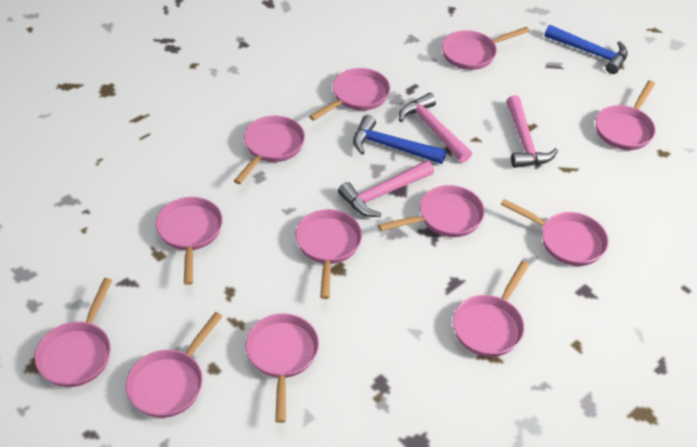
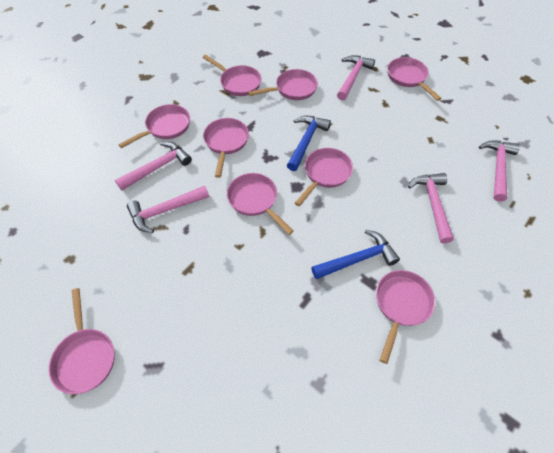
pink hammer: [338,160,434,217] [399,93,472,163] [506,95,558,168] = 3 -> [115,142,192,190] [127,186,209,233] [337,55,375,101] [408,173,454,243] [479,140,520,202] = 5
pink pan: [35,278,112,387] [126,312,223,418] [156,197,223,285] [234,116,305,184] [246,313,319,423] [296,209,362,299] [309,68,390,121] [378,185,485,237] [442,27,529,70] [453,261,529,357] [501,199,609,266] [596,81,656,150] = 12 -> [49,288,115,394] [118,104,190,148] [202,55,262,96] [203,118,249,178] [227,173,294,235] [248,69,318,100] [295,148,353,206] [376,270,435,364] [388,57,441,101] = 9

